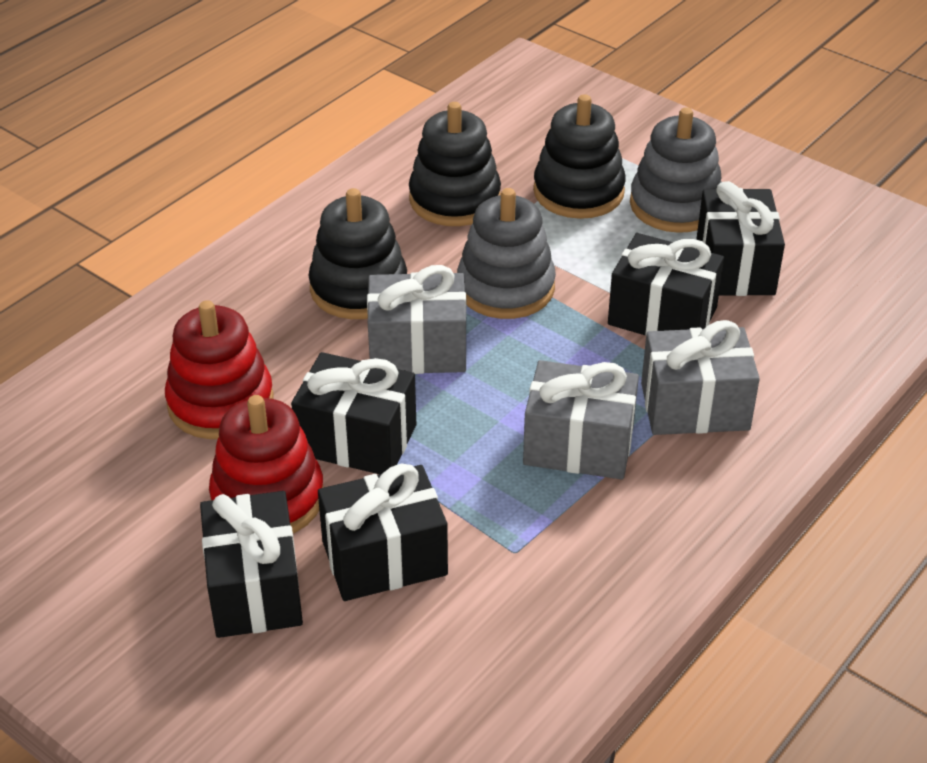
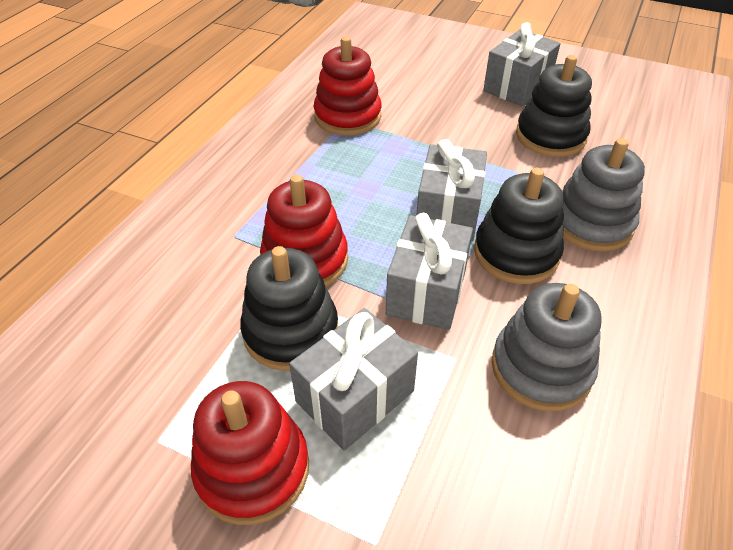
black gift: [200,491,303,638] [291,352,416,474] [318,464,448,601] [608,233,724,335] [696,181,785,296] = 5 -> none = 0
grey gift: [367,265,466,374] [523,360,639,480] [641,320,760,435] = 3 -> [289,308,418,451] [386,213,473,330] [416,139,487,241] [483,22,561,106] = 4
red stacking toy: [165,300,274,439] [209,395,324,533] = 2 -> [191,381,309,525] [260,174,348,287] [314,37,382,136] = 3

